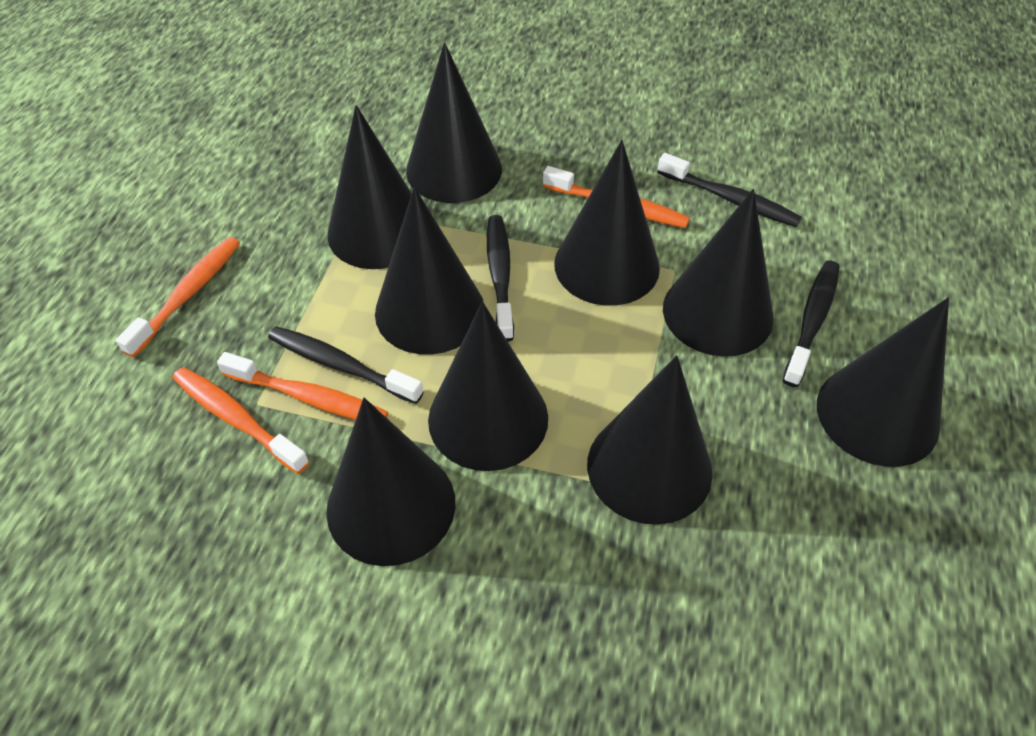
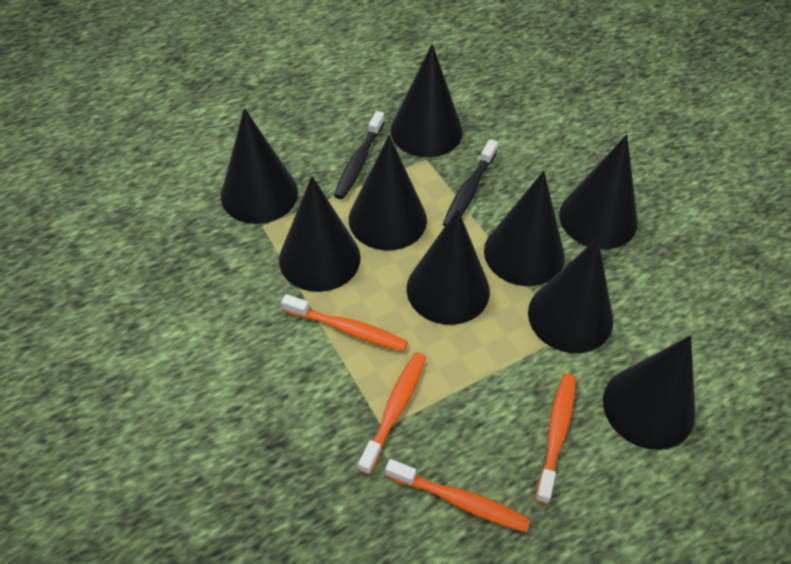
black toothbrush: [268,326,424,404] [487,215,514,342] [657,153,802,227] [783,261,840,387] = 4 -> [334,111,385,199] [443,139,498,227] = 2

